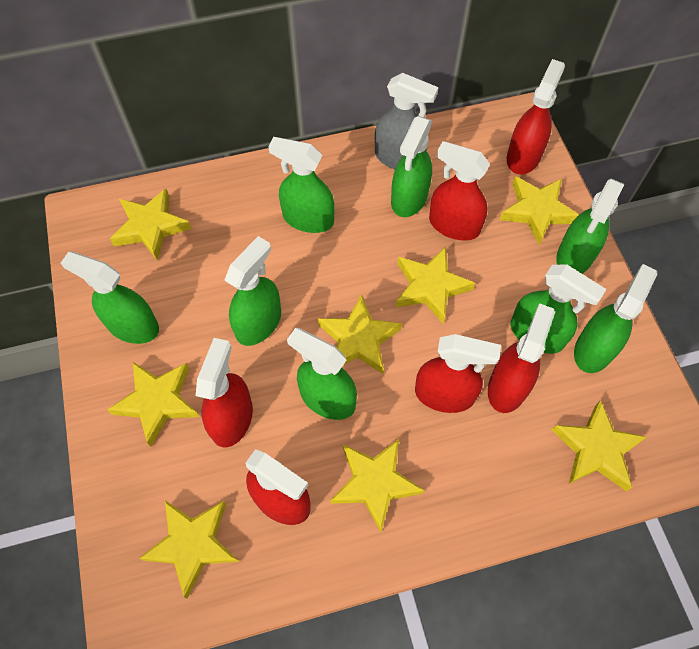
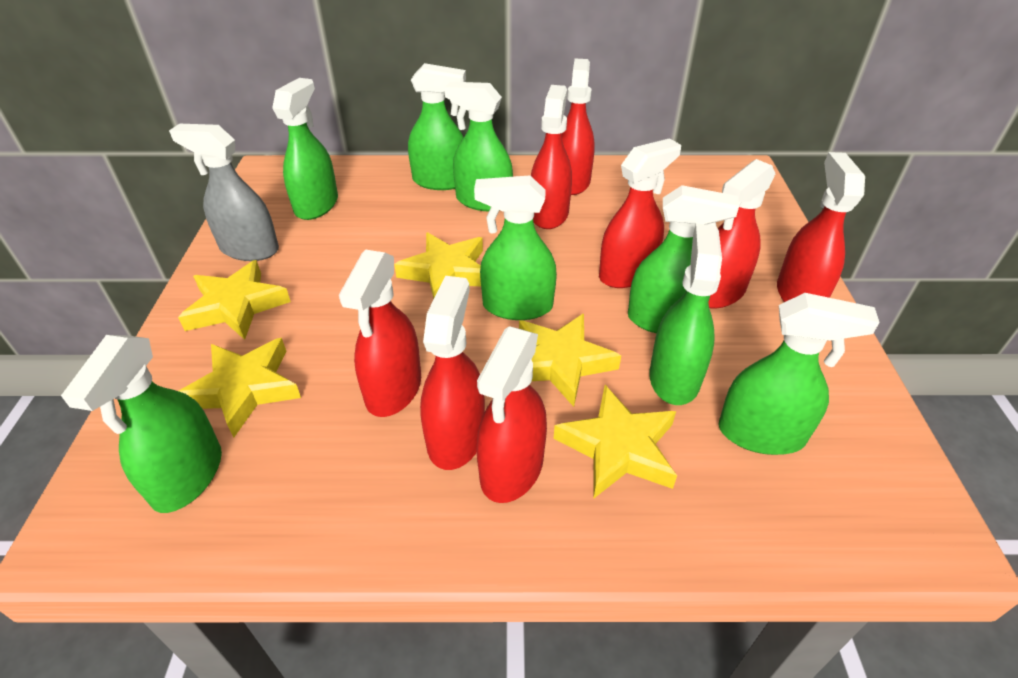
red spray bottle: [195,338,253,448] [246,449,311,525] [415,334,501,413] [429,141,490,241] [488,303,555,413] [507,59,565,174] = 6 -> [339,250,421,417] [420,276,485,470] [477,326,547,503] [531,85,572,229] [561,59,595,195] [599,138,681,288] [709,159,776,309] [777,152,865,302] = 8
yellow star: [107,362,199,446] [110,189,191,260] [139,501,239,599] [318,294,402,374] [330,439,424,532] [396,247,475,324] [500,176,579,245] [552,400,647,491] = 8 -> [178,260,291,340] [179,338,301,438] [394,232,483,299] [519,314,621,407] [554,385,677,499] = 5

